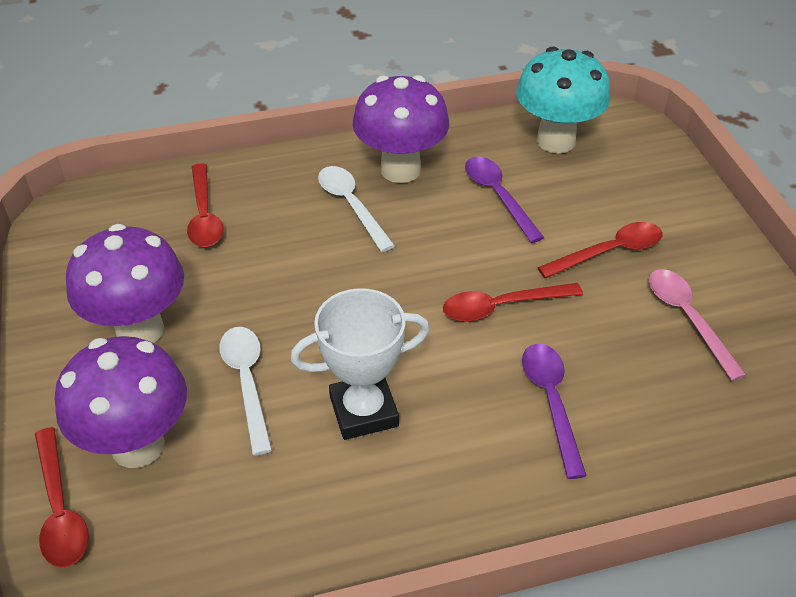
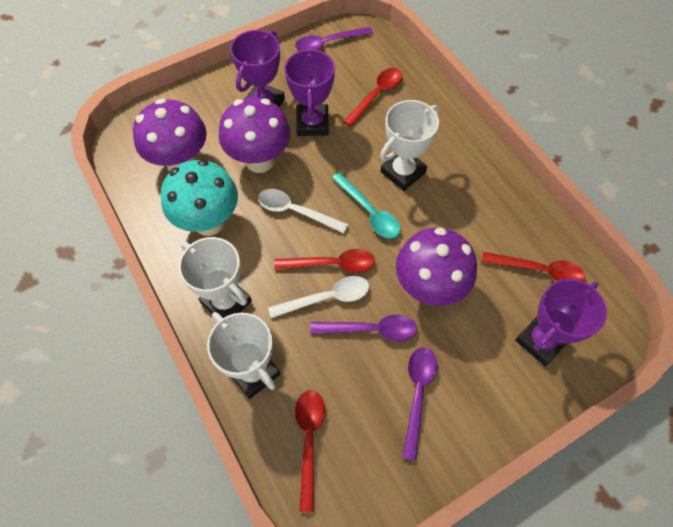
pink spoon: [649,269,746,381] = 1 -> none = 0
purple spoon: [465,156,544,243] [522,344,587,479] = 2 -> [295,27,373,51] [310,315,417,341] [402,347,437,461] = 3
purple trophy: none = 0 -> [230,30,285,107] [284,48,335,136] [515,279,607,366] = 3
turquoise spoon: none = 0 -> [332,172,400,239] = 1
white trophy: [291,288,430,440] = 1 -> [178,237,252,318] [207,312,280,399] [380,100,439,191] = 3

